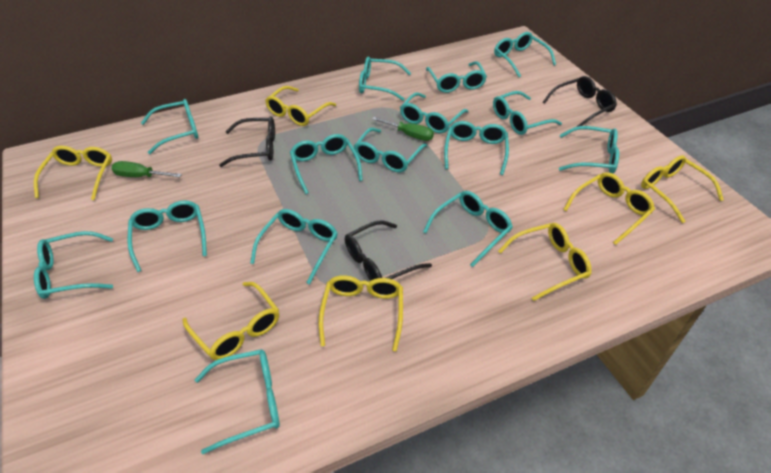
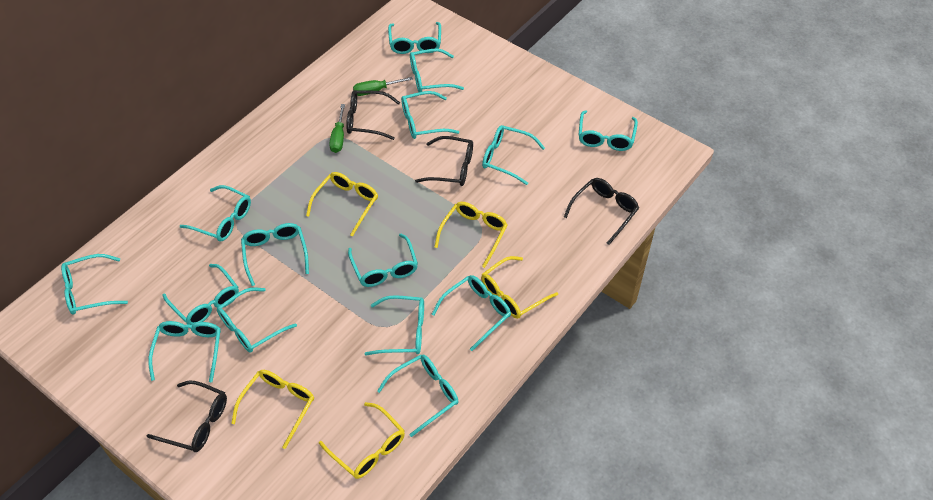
black glasses: [219,116,275,167] [345,220,432,281] [543,76,617,127] = 3 -> [147,381,227,452] [346,90,400,140] [415,136,473,186] [564,178,639,245] = 4
yellow glasses: [34,146,112,200] [183,282,279,360] [265,86,336,126] [319,275,403,351] [498,223,592,301] [563,172,655,245] [641,155,724,223] = 7 -> [231,370,314,449] [306,172,378,236] [319,402,405,479] [434,202,508,268] [481,256,558,319] = 5

